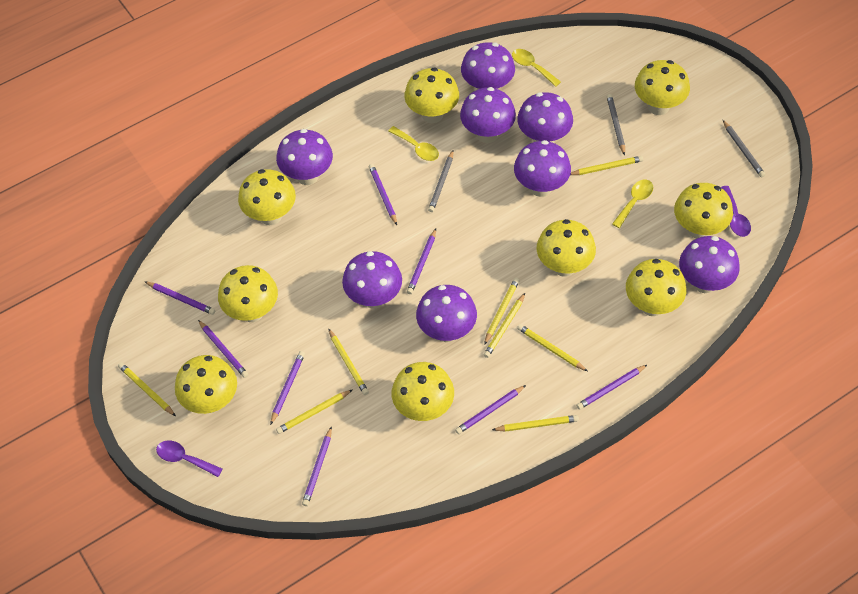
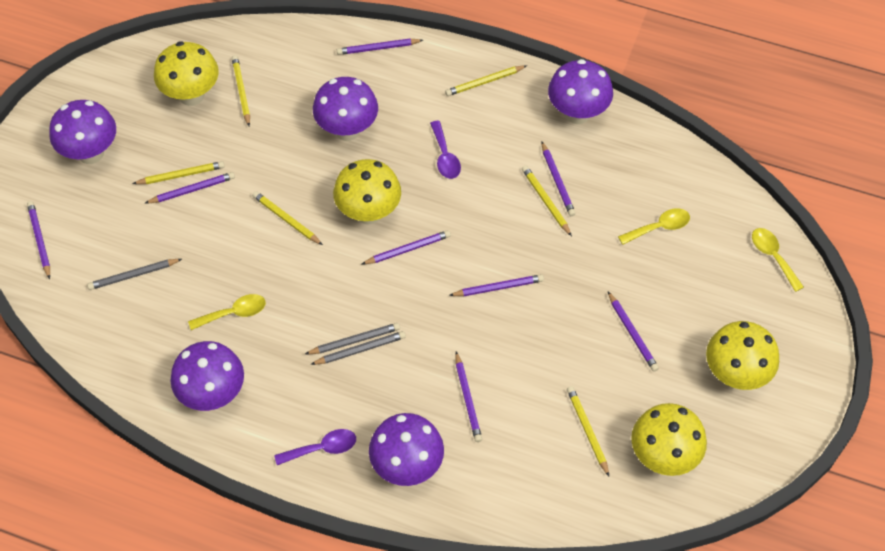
purple mushroom: [276,129,333,185] [342,251,402,309] [416,285,477,342] [460,87,516,143] [461,42,515,90] [514,140,571,197] [517,92,573,143] [679,236,740,293] = 8 -> [49,100,116,164] [171,341,244,411] [313,77,378,141] [369,413,444,486] [548,59,613,124] = 5
yellow mushroom: [175,355,237,414] [218,265,278,322] [238,169,296,225] [392,362,454,421] [404,67,459,123] [537,219,596,277] [626,259,686,316] [635,60,690,115] [674,183,733,239] = 9 -> [154,41,219,106] [333,159,401,225] [631,403,707,476] [706,321,779,390] = 4
yellow pencil: [118,363,176,416] [276,390,352,434] [328,328,369,395] [484,278,520,345] [484,293,525,358] [492,415,579,432] [517,324,588,371] [570,156,643,175] = 8 -> [132,161,225,184] [232,55,250,126] [252,191,323,245] [445,65,527,96] [522,165,572,236] [567,386,609,476] = 6

